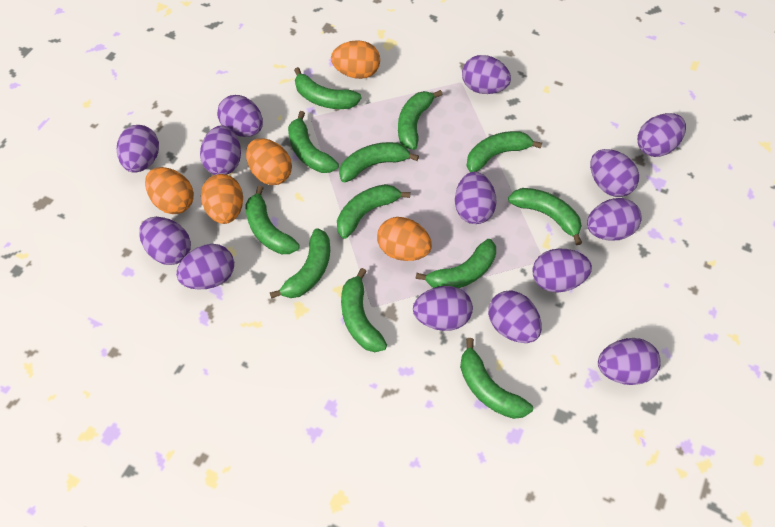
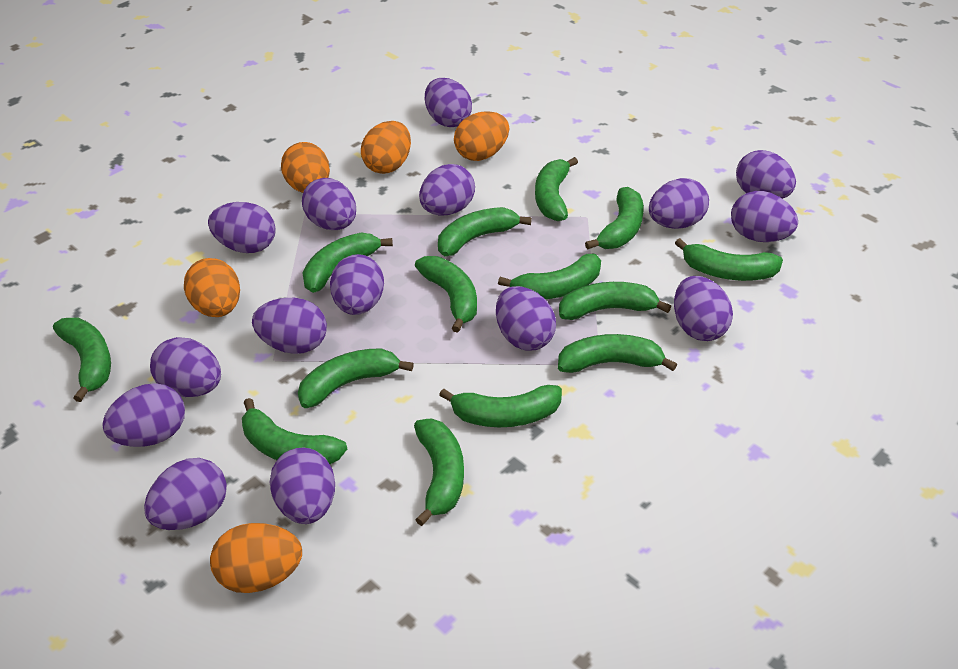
green banana: [245,186,300,254] [270,228,330,299] [288,111,339,173] [294,67,362,109] [337,184,410,239] [339,142,419,182] [341,268,387,352] [398,90,443,150] [415,239,496,288] [460,338,533,419] [467,131,542,172] [508,188,582,245] = 12 -> [53,318,111,402] [242,398,347,464] [298,348,414,408] [302,233,393,293] [414,418,464,526] [415,256,477,333] [438,207,532,256] [439,385,562,427] [498,254,601,299] [535,157,578,221] [558,334,677,373] [559,282,671,320] [585,187,644,249] [675,238,783,281] = 14
purple egg: [117,125,159,173] [139,217,191,265] [176,244,234,290] [200,125,241,175] [217,95,263,137] [413,286,473,331] [455,172,497,224] [462,55,511,94] [488,290,542,343] [532,249,592,293] [587,198,642,241] [590,149,639,197] [598,338,661,385] [637,113,686,157] = 14 -> [102,383,185,447] [144,458,227,530] [150,337,221,397] [208,202,276,253] [252,298,327,354] [270,448,335,524] [302,178,356,230] [330,254,384,315] [419,164,475,215] [425,78,472,127] [496,286,556,351] [649,178,709,229] [674,276,733,341] [731,191,798,242] [736,150,796,199] = 15

